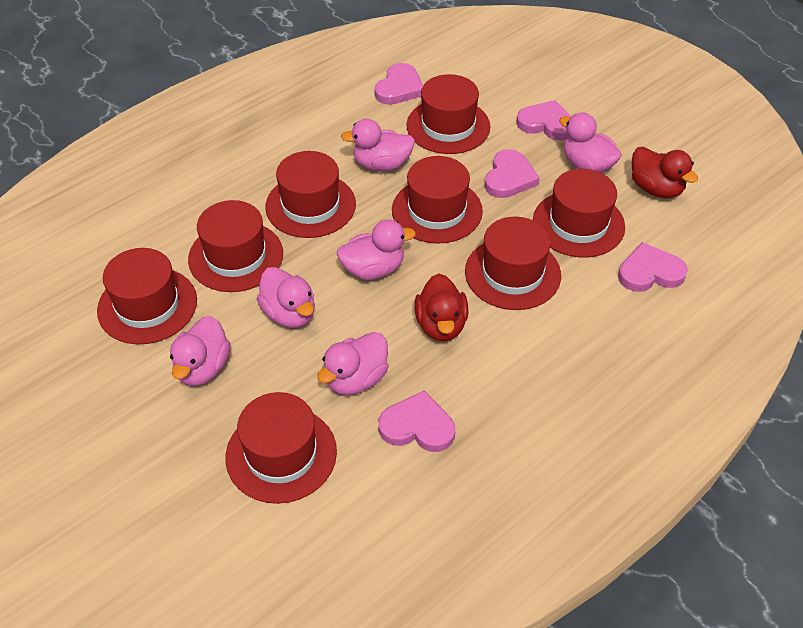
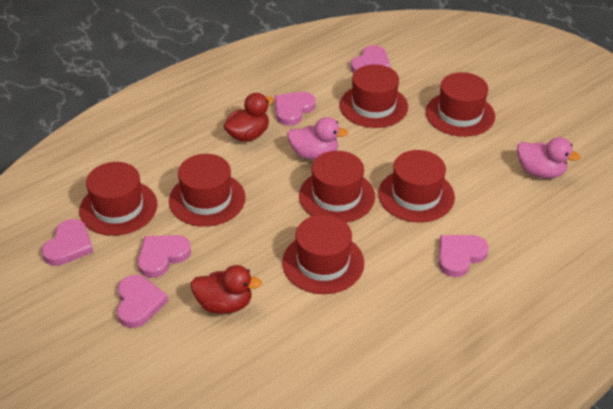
pink duck: [170,316,231,386] [257,267,315,328] [317,332,388,395] [337,219,416,280] [341,119,415,171] [559,112,622,173] = 6 -> [287,117,348,160] [517,137,580,179] = 2
pink heart: [375,63,423,105] [378,390,455,452] [485,149,540,198] [516,100,572,141] [618,242,688,292] = 5 -> [41,219,93,266] [117,275,168,328] [137,235,191,278] [275,92,316,126] [350,45,391,74] [439,235,489,277] = 6
red hat: [97,248,197,344] [188,200,283,292] [226,392,337,504] [265,151,356,238] [392,156,483,243] [406,74,490,154] [465,217,561,310] [533,169,625,258] = 8 -> [79,162,157,236] [169,154,246,227] [282,214,364,294] [299,151,375,223] [340,64,408,128] [378,150,455,223] [426,72,495,137] = 7

